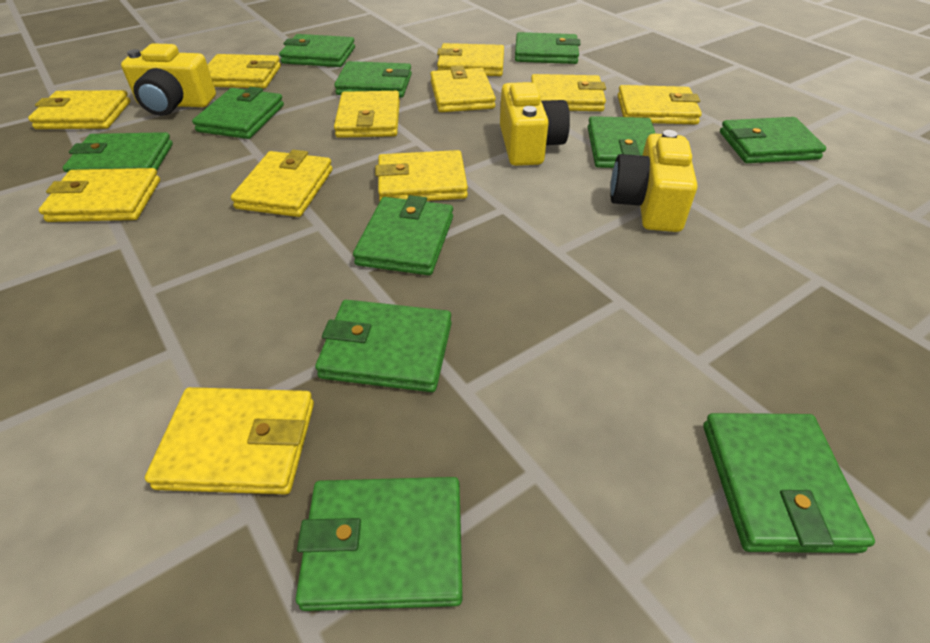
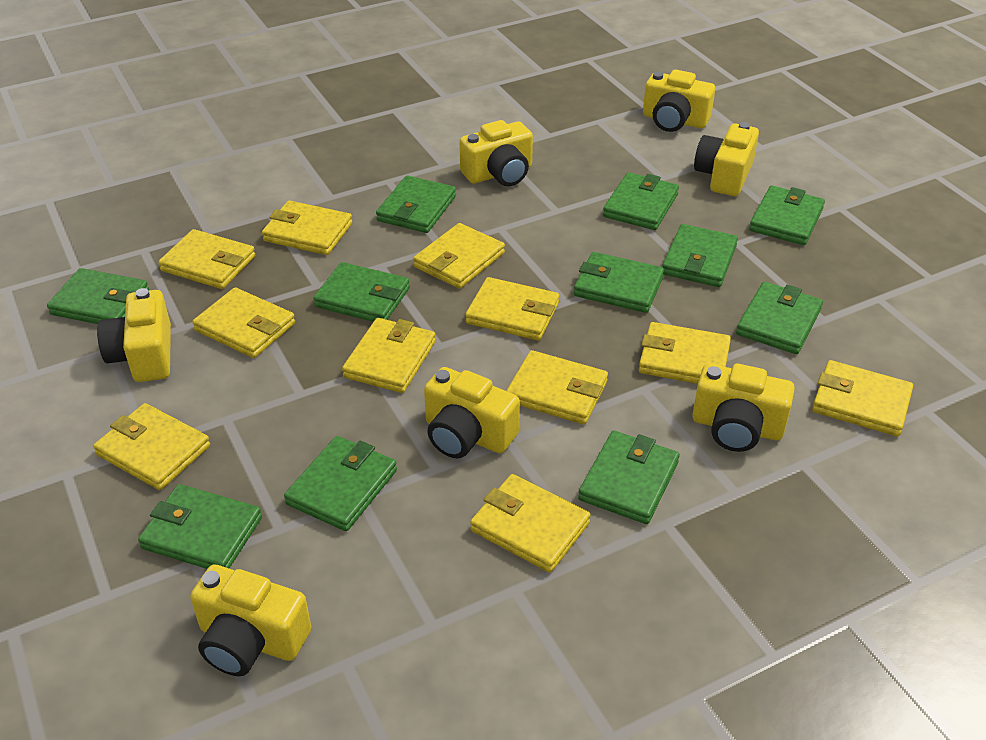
yellow camera: [121,43,216,116] [500,82,570,166] [611,130,697,232] = 3 -> [97,288,171,382] [190,565,311,676] [424,367,520,458] [459,120,533,186] [643,70,715,132] [692,364,795,452] [694,122,759,196] = 7

